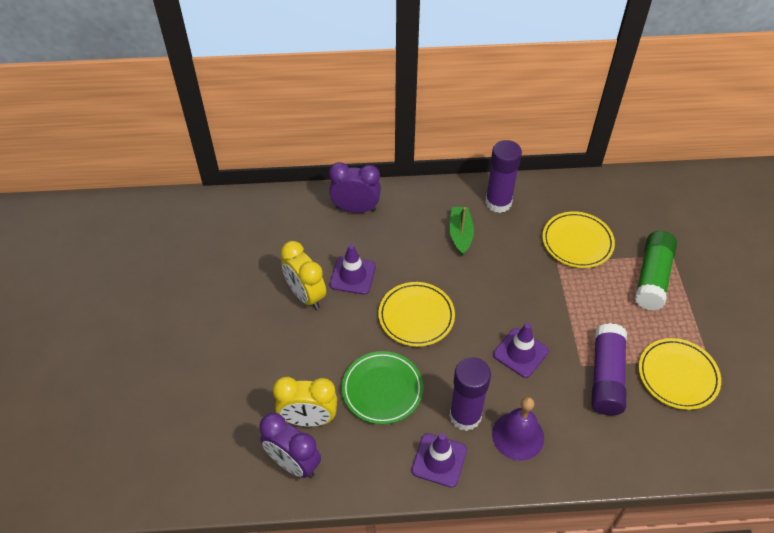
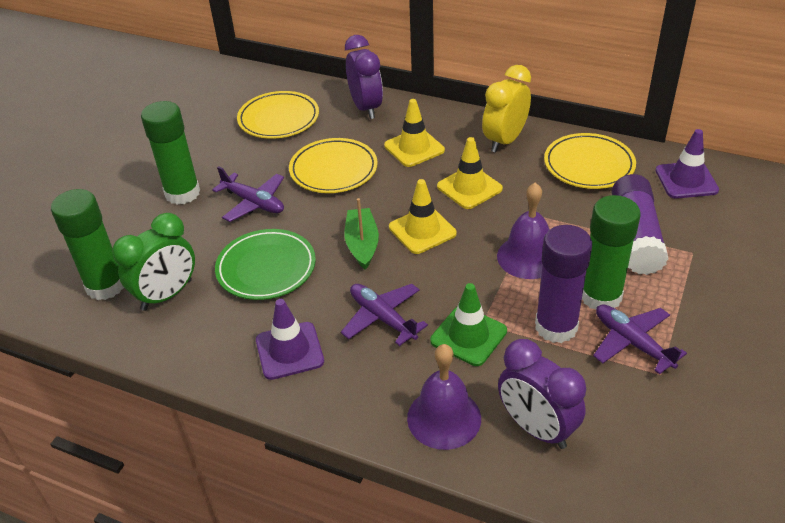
green clock: none = 0 -> [112,213,195,311] = 1
green glue stick: [635,231,677,311] = 1 -> [51,189,124,300] [141,101,200,205] [582,195,640,310] = 3
green traffic cone: none = 0 -> [430,283,507,366] = 1
purple bell: [492,397,544,461] = 1 -> [407,344,481,450] [497,182,550,279] = 2
purple glue stick: [449,357,491,431] [485,140,522,213] [592,323,627,416] = 3 -> [535,225,592,343] [612,174,669,275] = 2
purple plane: none = 0 -> [212,166,284,222] [341,284,428,346] [593,305,687,375] = 3
purple traffic cone: [330,244,376,295] [412,433,467,488] [493,323,549,378] = 3 -> [256,299,324,380] [655,129,719,199] = 2
yellow clock: [273,377,337,426] [281,241,326,309] = 2 -> [482,65,531,153] = 1
yellow traffic cone: none = 0 -> [384,99,445,167] [389,179,457,254] [437,137,503,209] = 3

